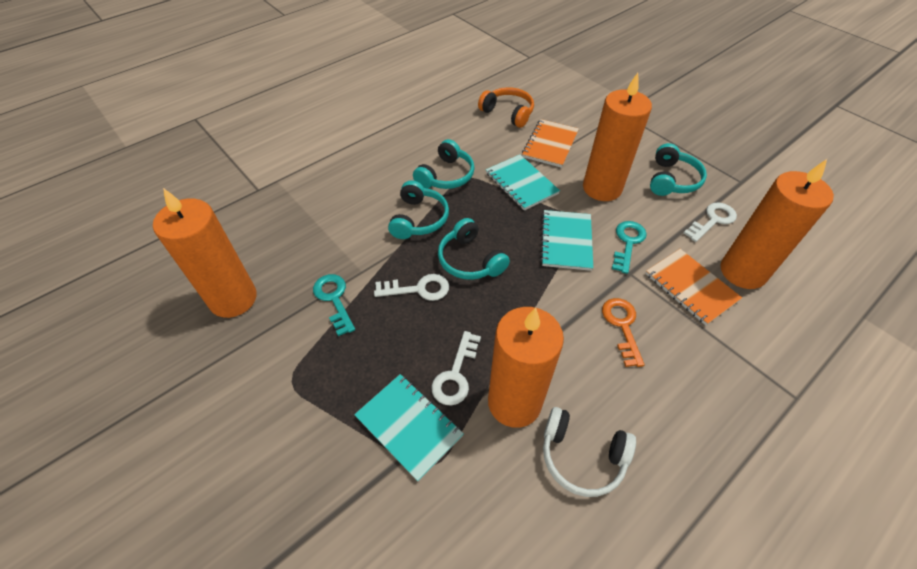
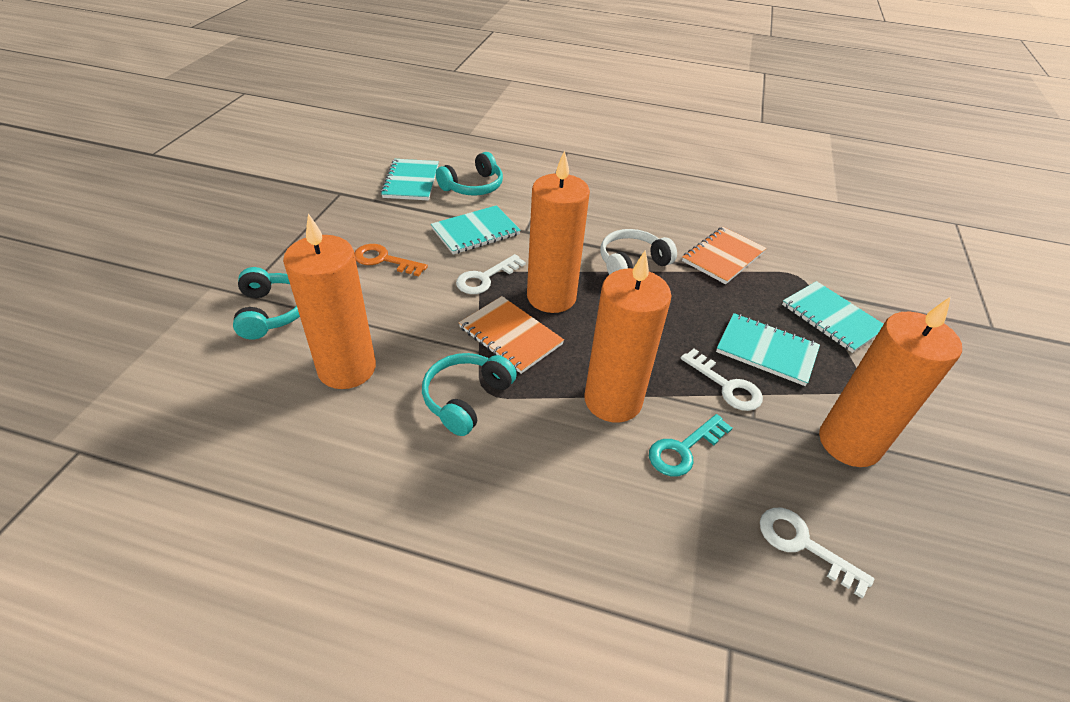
orange headphones: [478,87,534,128] = 1 -> none = 0
turquoise headphones: [388,180,449,239] [413,139,475,189] [438,218,510,280] [650,143,707,196] = 4 -> [233,267,300,340] [422,353,517,436] [436,152,503,196] = 3
turquoise key: [313,274,355,336] [612,221,647,274] = 2 -> [649,414,732,476] = 1
turquoise notebook: [354,374,464,482] [486,154,560,211] [540,210,593,271] = 3 -> [381,159,439,200] [431,205,521,255] [716,313,820,386] [782,281,884,353] = 4

